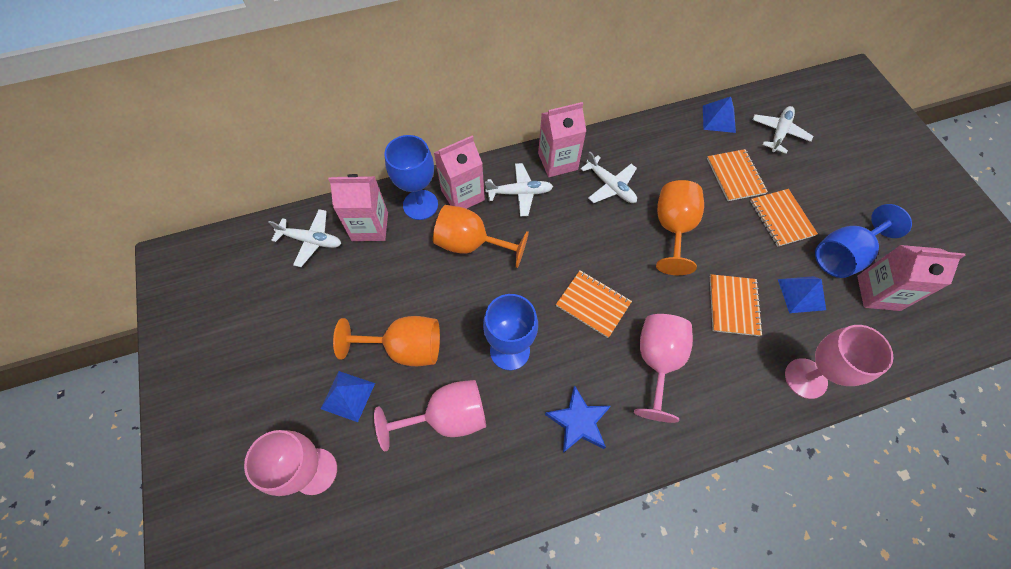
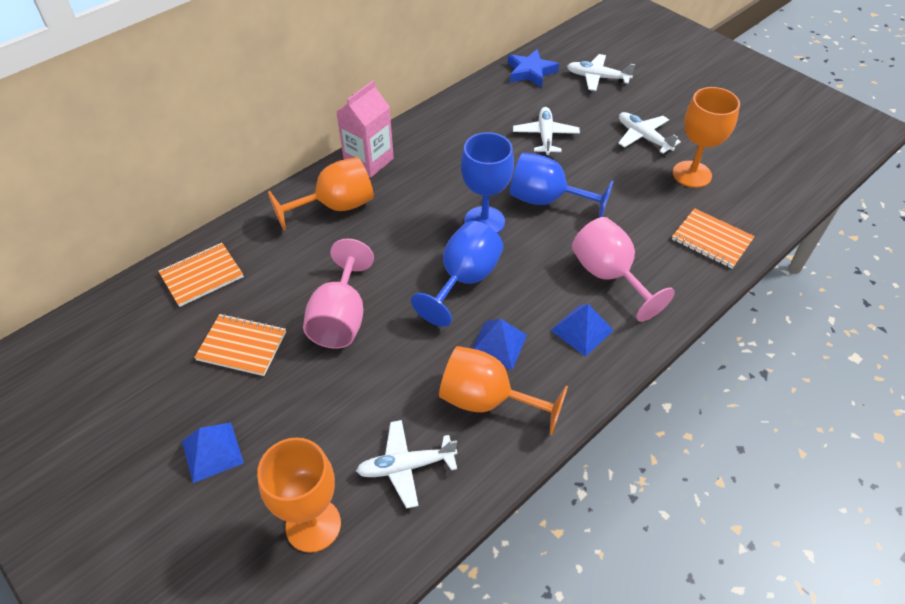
orange goblet: [333,316,440,366] [433,205,529,268] [656,180,704,275] = 3 -> [257,438,341,553] [268,157,374,231] [439,346,568,435] [673,87,740,188] = 4
orange notebook: [556,270,632,338] [707,149,768,201] [710,274,763,336] [750,189,818,247] = 4 -> [158,243,244,307] [194,314,286,376] [672,208,755,269] = 3
pink carton: [328,174,388,241] [434,136,485,209] [538,102,586,177] [857,245,966,311] = 4 -> [336,81,394,178] = 1
pink goblet: [244,430,337,496] [374,380,486,451] [634,314,693,423] [785,325,893,399] = 4 -> [303,239,374,349] [572,217,675,322] = 2

